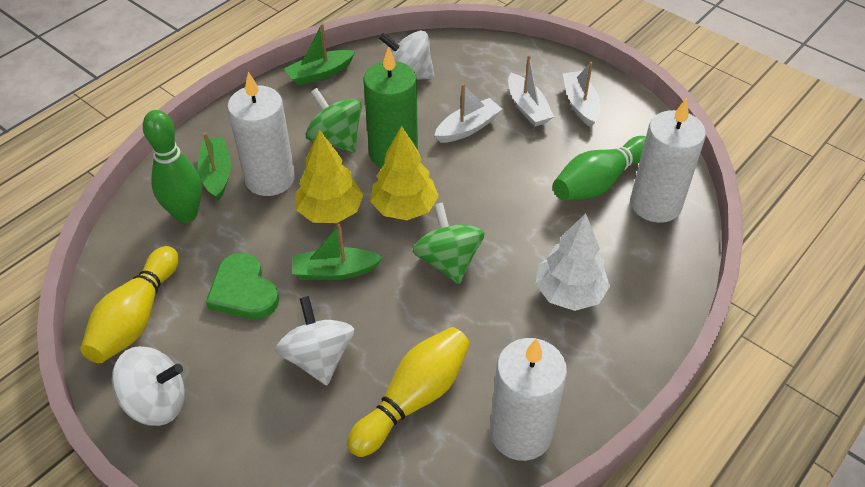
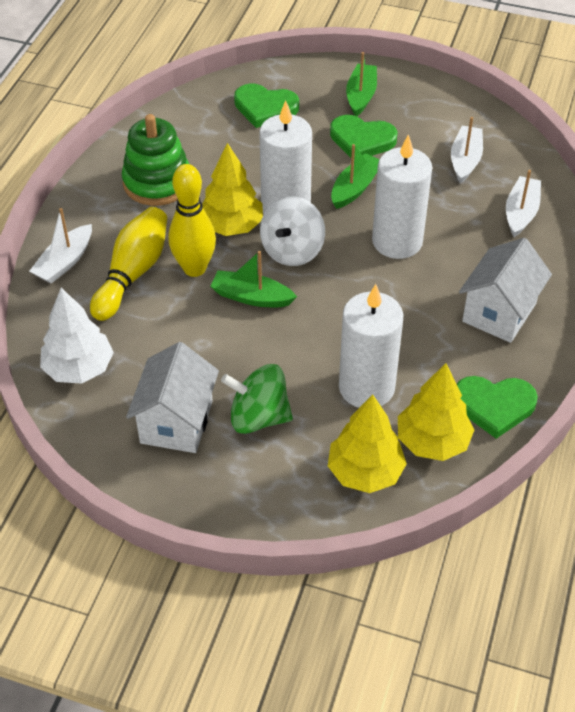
green bowling pin: [143,110,202,223] [553,136,646,200] = 2 -> none = 0
green candle: [363,46,418,168] = 1 -> none = 0
green heart: [206,253,279,319] = 1 -> [234,83,299,128] [330,115,398,158] [457,376,538,439] = 3
green spinning top: [305,88,362,153] [413,202,484,284] = 2 -> [221,364,293,434] = 1
green stacking toy: none = 0 -> [122,114,189,206] = 1
white house: none = 0 -> [126,342,219,453] [459,238,552,343] = 2
white spinning top: [112,346,185,426] [275,296,354,385] [379,31,435,80] = 3 -> [260,196,325,266] = 1
yellow tree: [295,129,363,223] [370,126,439,220] = 2 -> [202,143,263,236] [328,394,407,493] [398,363,474,461] = 3

